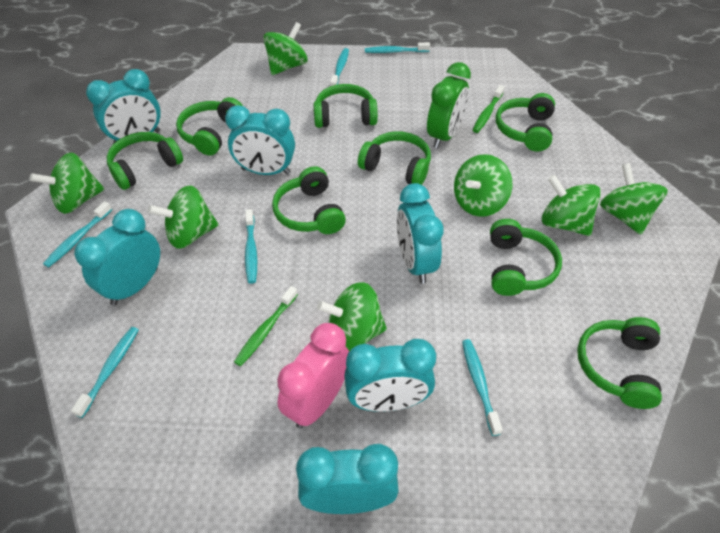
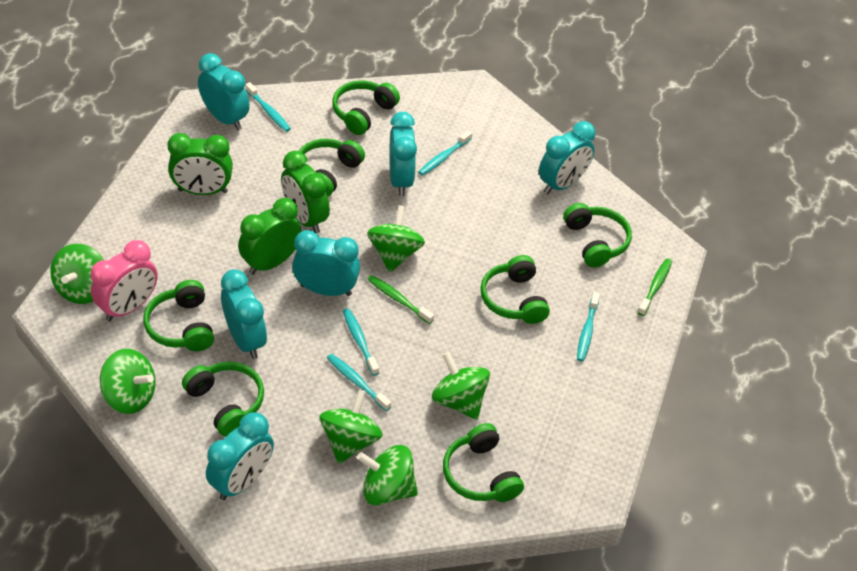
green clock: [427,62,471,148] = 1 -> [167,133,233,195] [238,198,302,275] [281,151,330,234] = 3
green headphones: [107,132,183,190] [176,97,243,156] [272,166,346,234] [314,84,378,128] [358,131,431,185] [490,219,562,296] [496,93,555,152] [577,317,662,409] = 8 -> [144,280,214,351] [182,362,264,437] [299,139,365,197] [332,80,400,135] [443,423,524,502] [480,255,550,324] [563,203,632,268] = 7
green spinning top: [30,153,104,214] [148,186,219,249] [263,22,308,75] [317,282,387,351] [454,154,512,217] [542,175,601,236] [600,163,668,235] = 7 -> [50,244,104,304] [100,349,156,414] [319,390,383,464] [357,445,418,505] [367,205,425,272] [432,352,490,420] = 6
turquoise toothbrush: [43,201,112,268] [71,327,139,418] [245,209,257,284] [330,48,349,86] [365,42,430,53] [462,339,503,436] = 6 -> [245,82,291,132] [327,354,391,411] [343,309,379,376] [418,130,472,176] [577,292,600,362] = 5

